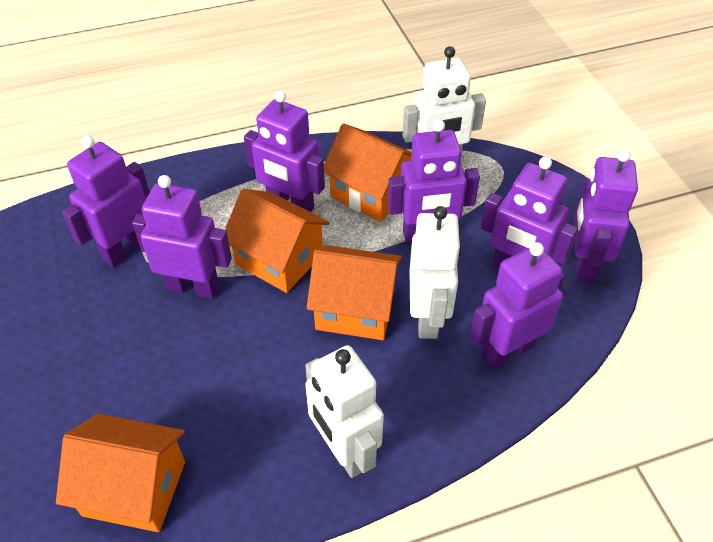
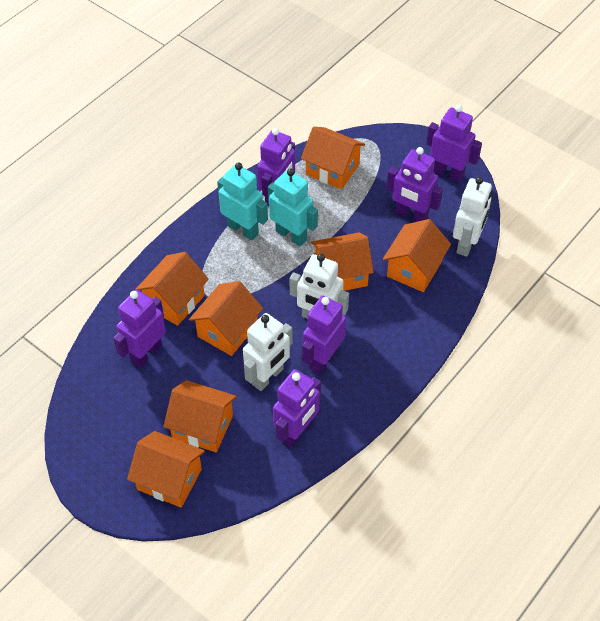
orange house: [56,414,185,532] [225,189,330,293] [307,245,402,340] [324,124,412,222] = 4 -> [127,431,205,508] [135,252,209,326] [163,380,237,452] [189,281,263,356] [301,127,365,189] [311,232,374,291] [383,219,451,292] = 7
purple robot: [62,136,150,267] [132,175,232,299] [244,90,325,212] [388,119,480,242] [470,242,565,369] [481,157,578,269] [574,149,638,282] = 7 -> [113,289,166,368] [257,128,295,206] [273,369,321,448] [302,296,346,374] [386,147,443,222] [426,105,482,182] = 6
turquoise robot: none = 0 -> [217,163,268,240] [268,168,318,246] = 2

